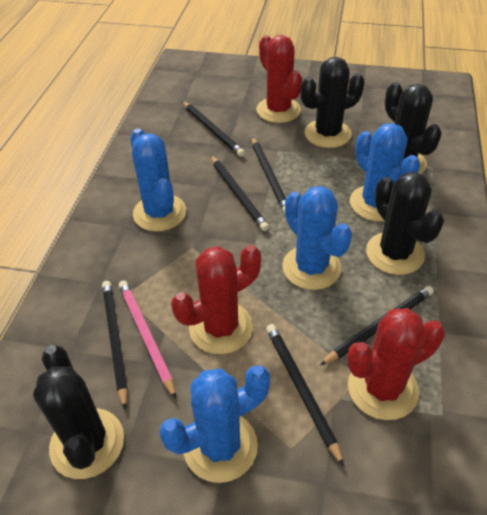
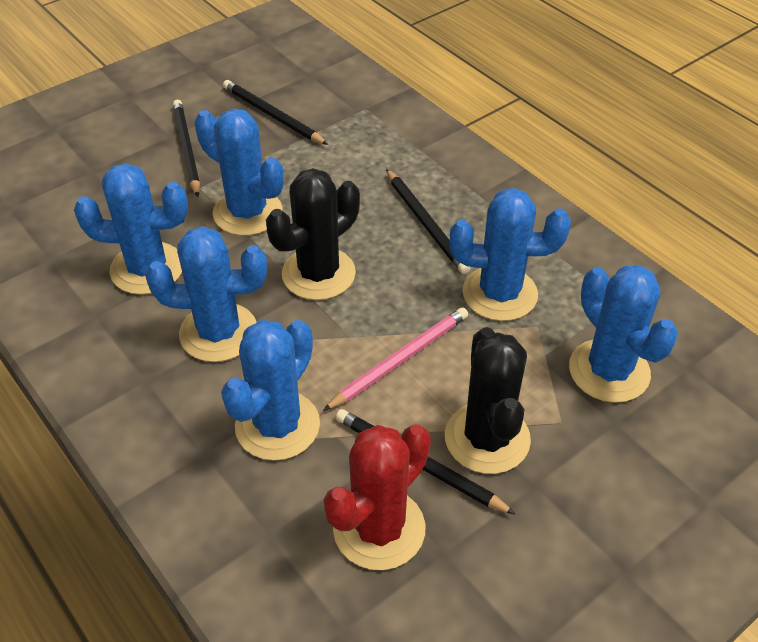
black cactus: [33,345,124,479] [300,57,365,148] [366,172,444,275] [385,82,442,174] = 4 -> [266,168,360,300] [445,327,531,474] = 2
black pencil: [102,281,128,410] [182,101,245,156] [211,156,269,231] [252,137,286,213] [266,324,344,466] [320,286,434,365] = 6 -> [173,100,200,197] [223,80,328,145] [336,409,515,514] [386,169,470,274] = 4
blue cactus: [130,129,186,232] [159,365,270,483] [282,186,352,290] [350,123,421,222] = 4 -> [74,163,188,295] [145,226,267,362] [195,109,284,236] [221,320,320,461] [450,188,571,321] [569,265,678,403] = 6
red cactus: [171,245,261,354] [256,35,302,123] [347,308,445,420] = 3 -> [324,424,431,570] = 1

